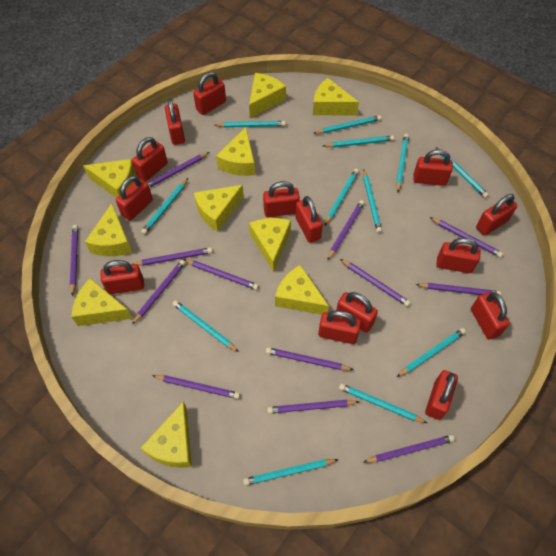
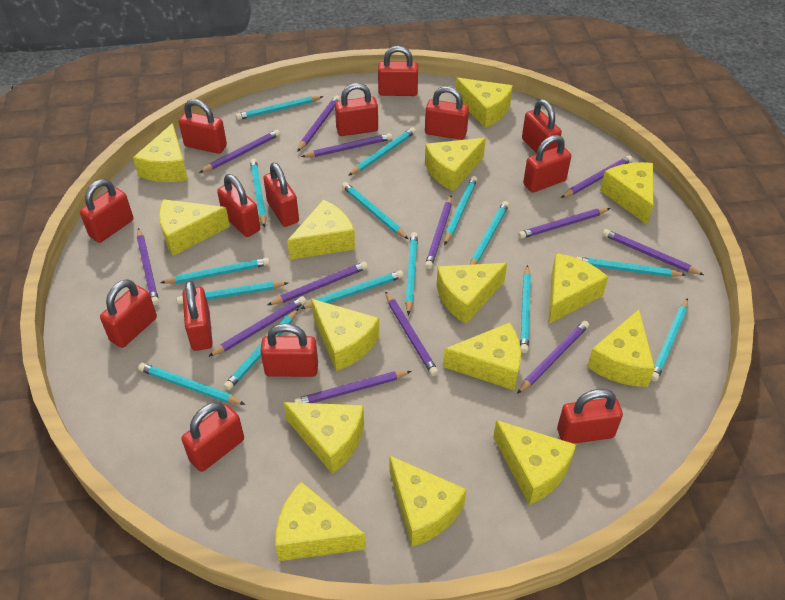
turquoise pencil: [141,178,188,235] [172,300,239,352] [215,121,286,128] [243,459,339,486] [314,115,381,134] [323,135,394,148] [324,169,359,226] [339,383,427,423] [363,170,382,233] [396,134,409,193] [397,328,466,377] [436,147,489,198] = 12 -> [138,363,246,405] [160,258,270,284] [177,281,288,304] [224,308,299,390] [236,96,324,120] [250,158,267,228] [300,270,404,309] [342,182,408,239] [348,127,416,176] [405,232,418,315] [444,176,477,245] [470,201,509,265] [520,265,531,353] [576,257,686,277] [651,298,688,381] = 15
yellow cheese: [71,278,132,326] [83,159,136,198] [85,203,132,256] [141,401,192,468] [194,185,244,232] [216,127,255,176] [249,73,286,118] [249,218,291,272] [275,265,329,314] [313,78,359,115] = 10 -> [133,123,188,182] [159,199,230,256] [275,482,366,561] [284,402,364,474] [287,199,355,260] [311,299,379,371] [389,455,467,547] [425,138,486,192] [437,263,507,324] [443,322,521,390] [456,78,513,128] [493,420,576,505] [549,253,608,324] [587,309,655,387] [600,162,654,225] = 15

